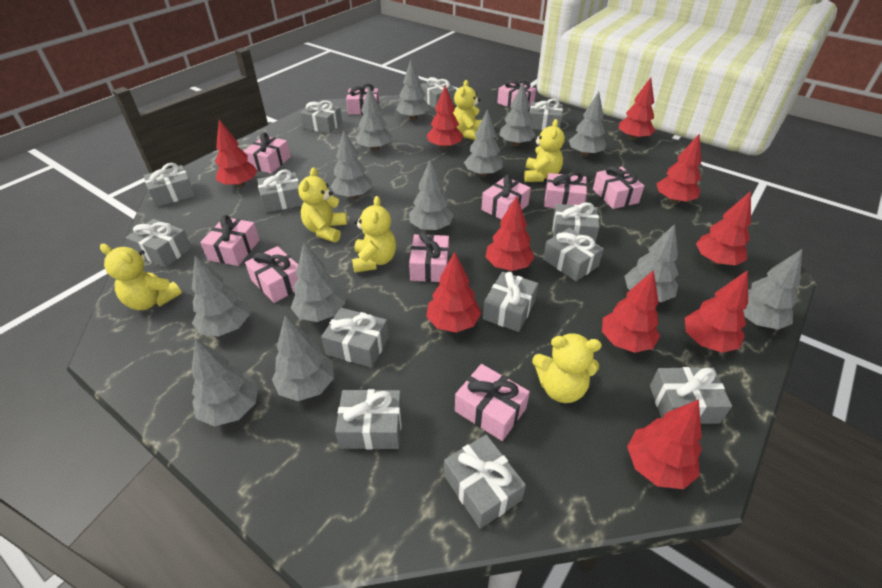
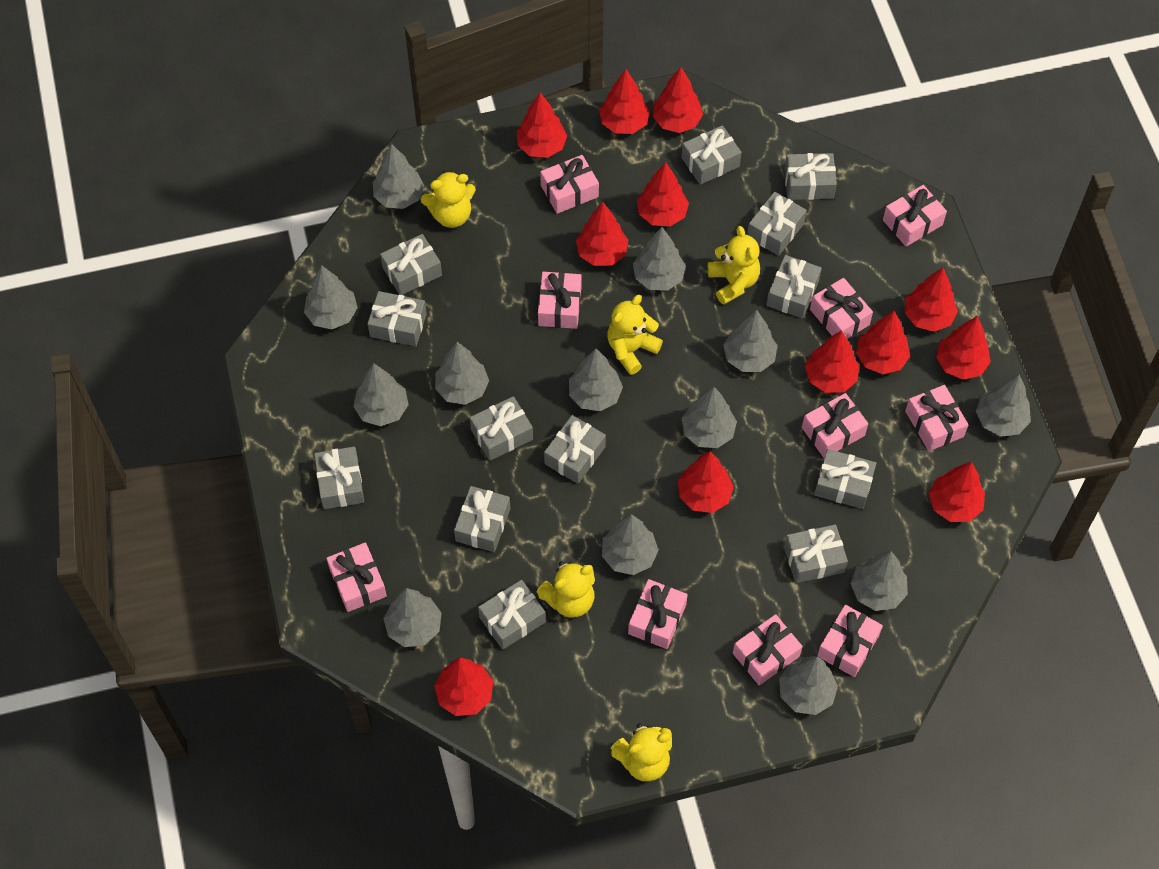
red tree: [215,119,257,187] [426,252,481,333] [427,85,463,150] [486,196,535,271] [602,270,660,353] [619,77,655,141] [627,399,702,489] [657,133,701,203] [685,270,748,353] [696,191,751,265] = 10 -> [434,657,493,716] [517,93,567,158] [576,202,628,266] [599,69,650,134] [637,162,689,227] [652,67,703,133] [678,452,734,513] [805,330,859,393] [856,311,910,374] [904,268,958,332] [929,462,985,522] [936,316,991,380] = 12
yellow teddy bear: [100,244,182,310] [298,167,347,242] [352,196,396,273] [453,80,482,140] [524,119,565,182] [532,333,602,403] = 6 -> [421,171,476,228] [536,561,595,618] [607,295,663,375] [610,723,672,782] [708,226,760,305] = 5

